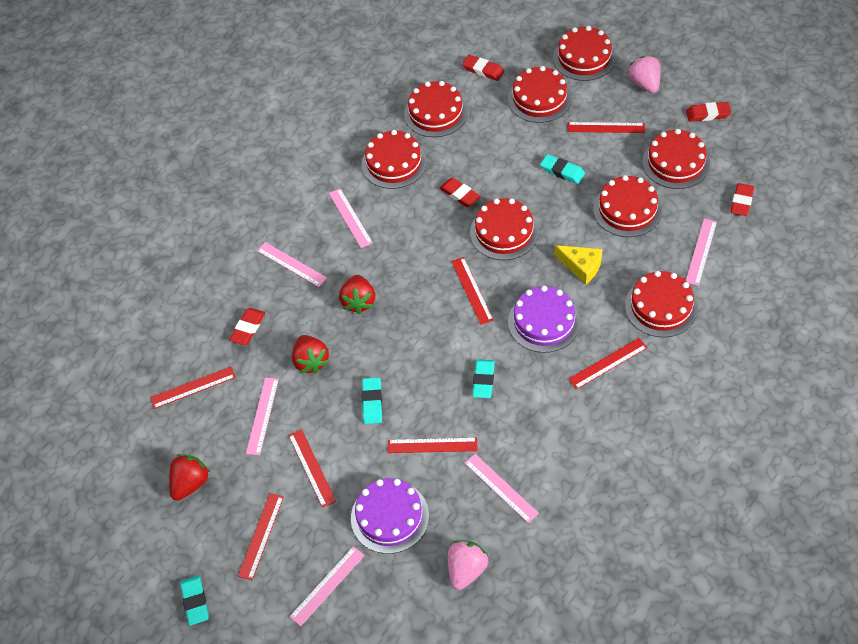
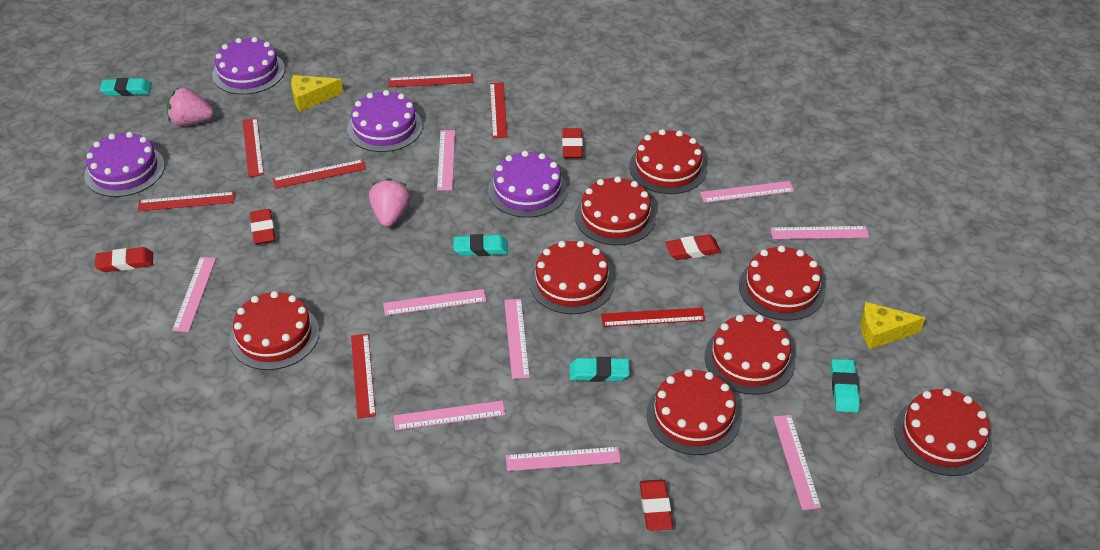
pink ruler: [246,377,279,455] [257,242,327,287] [289,546,365,626] [329,188,373,248] [465,454,539,523] [686,219,717,286] = 6 -> [172,257,216,332] [383,289,486,316] [394,401,506,430] [437,130,455,191] [504,299,530,379] [506,447,621,471] [700,181,794,203] [770,226,869,239] [773,415,821,510] = 9
purple cake: [351,478,429,554] [508,286,580,353] = 2 -> [84,132,165,197] [212,37,285,95] [347,90,423,152] [488,151,567,218] = 4
red strawberry: [169,454,210,501] [292,335,329,374] [339,275,375,314] = 3 -> none = 0
yellow cheese: [555,245,602,284] = 1 -> [291,75,343,111] [861,302,925,350] = 2

